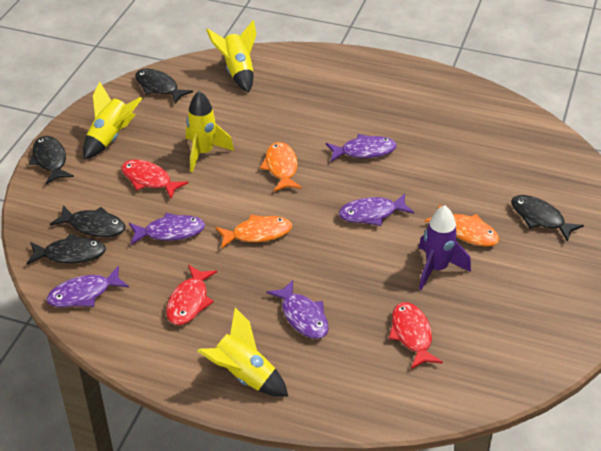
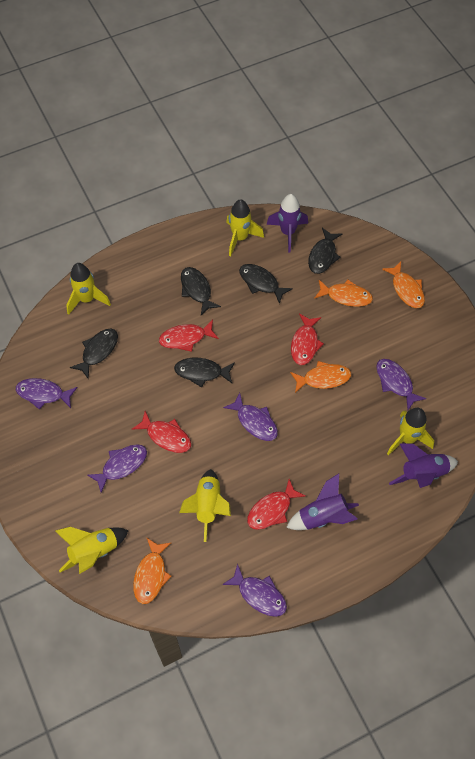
orange fish: [215,215,292,249] [260,142,302,192] [424,204,499,247] = 3 -> [133,537,171,604] [290,361,351,393] [315,280,373,307] [382,262,425,308] = 4
purple rocket: [419,206,471,290] = 1 -> [266,194,308,252] [286,473,359,530] [389,444,458,488] = 3
red fish: [121,159,188,198] [166,265,217,325] [389,302,443,369] = 3 -> [132,411,191,453] [159,320,219,352] [247,479,305,530] [291,314,324,365] = 4
yellow rocket: [83,82,142,160] [186,91,234,172] [197,307,288,397] [206,20,257,93] = 4 -> [55,527,129,574] [66,263,111,315] [179,469,231,542] [226,199,264,256] [387,408,434,455] = 5

